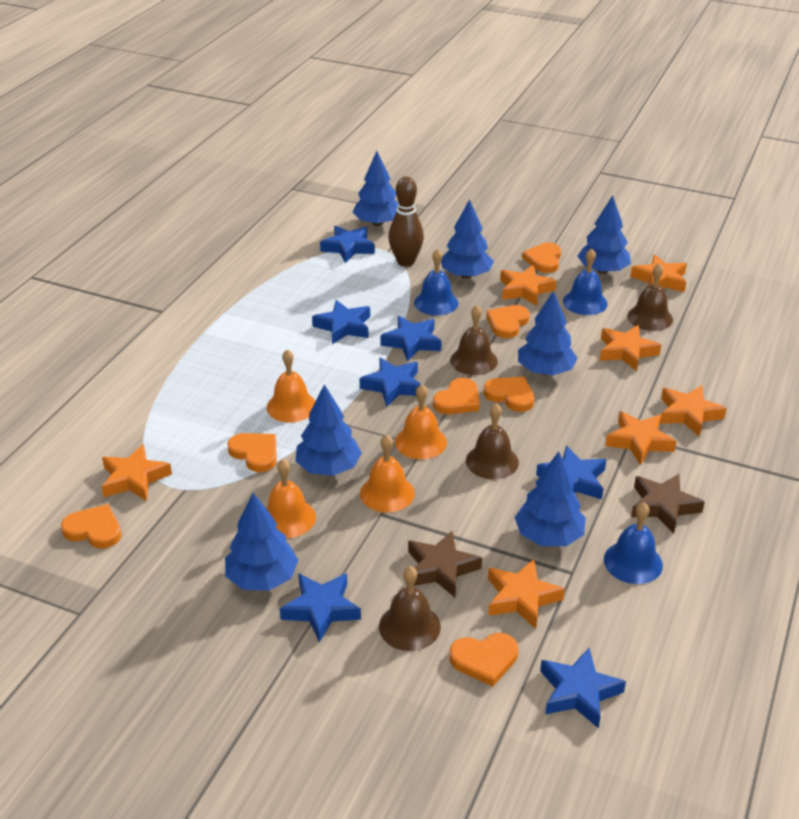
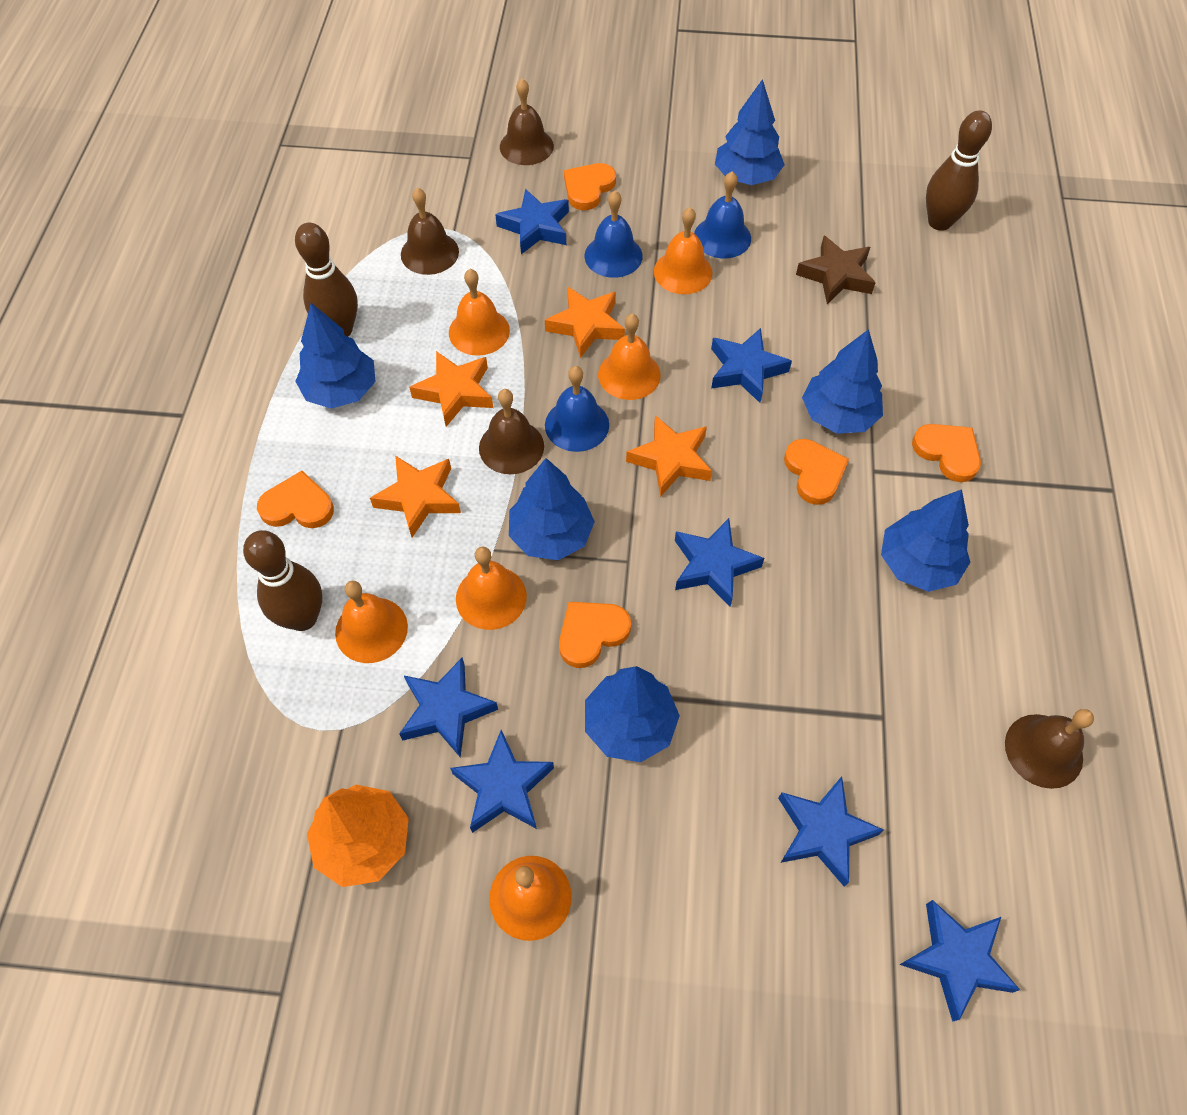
blue tree: [225,493,299,591] [296,384,362,476] [353,151,398,226] [441,199,494,278] [515,451,586,546] [518,291,578,375] [578,195,631,274] = 7 -> [295,303,376,409] [509,458,595,560] [585,666,680,762] [715,79,785,185] [802,329,883,434] [881,489,970,592] = 6
brown bowling pin: [388,176,424,267] = 1 -> [243,530,322,631] [295,223,358,336] [926,110,992,231] = 3
brown star: [408,530,482,597] [631,474,705,533] = 2 -> [796,236,876,304] = 1
orange bell: [266,459,316,538] [267,349,315,423] [360,434,415,513] [395,384,447,459] = 4 -> [335,581,408,663] [449,269,510,356] [456,547,527,630] [489,856,572,941] [598,314,661,400] [654,207,713,294] = 6
orange heart: [61,504,121,549] [227,433,277,472] [433,378,480,414] [449,633,518,687] [484,377,534,412] [486,305,530,338] [522,243,561,273] = 7 -> [257,471,334,528] [559,602,631,668] [564,163,616,210] [784,439,849,505] [912,424,981,482] = 5
orange star: [101,444,172,501] [488,559,565,629] [500,265,557,306] [600,325,661,371] [605,411,677,465] [630,254,687,292] [660,385,727,437] = 7 -> [370,456,461,537] [409,351,493,427] [545,287,625,358] [626,415,712,497] = 4
orange tree: none = 0 -> [307,785,409,887] = 1

